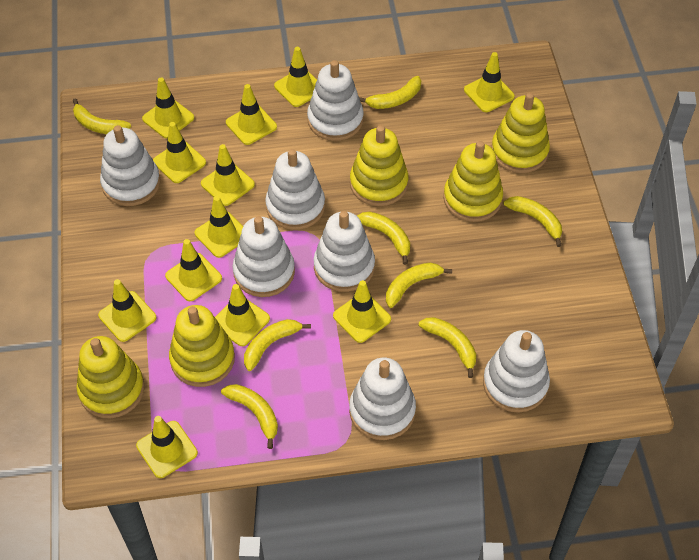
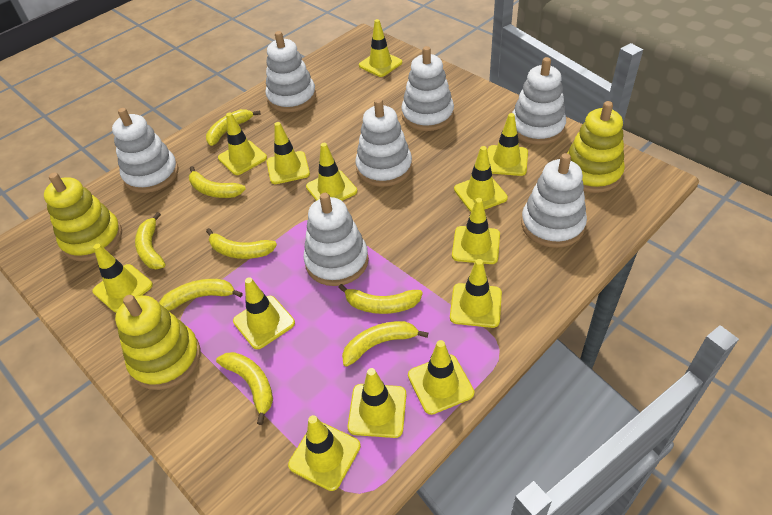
yellow stacking toy: [76,336,145,418] [169,305,235,387] [350,125,408,206] [443,141,503,222] [491,92,550,173] = 5 -> [44,173,122,261] [115,295,201,390] [567,101,625,193] = 3
yellow traffic cone: [98,279,157,342] [136,416,198,478] [142,78,194,138] [153,122,206,183] [165,239,222,301] [195,196,243,258] [201,144,255,206] [215,284,270,346] [226,84,277,145] [274,47,317,107] [333,280,391,343] [464,52,515,112] = 12 -> [93,244,153,312] [218,112,267,175] [233,277,295,349] [267,122,310,184] [288,415,361,491] [306,143,357,201] [348,368,406,438] [359,19,402,77] [408,340,474,415] [450,259,502,328] [452,198,500,264] [454,146,508,212] [487,113,528,176] = 13

